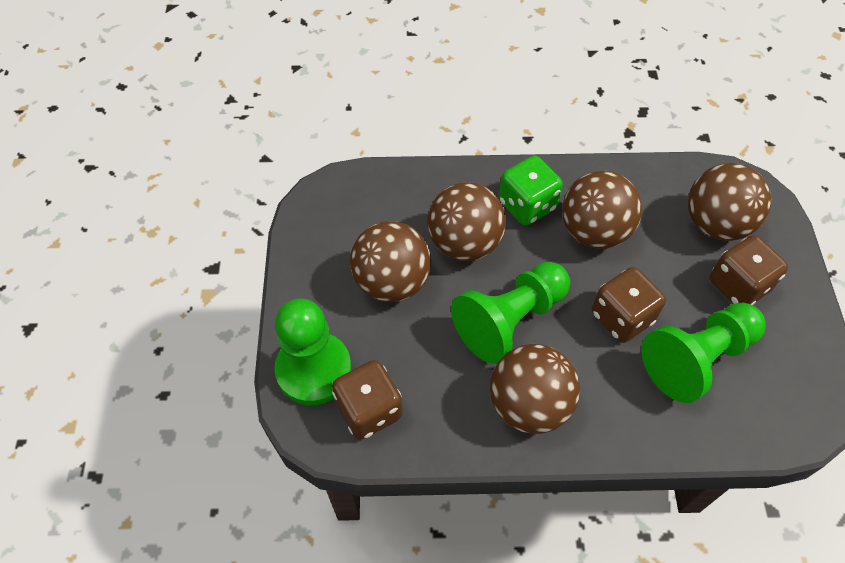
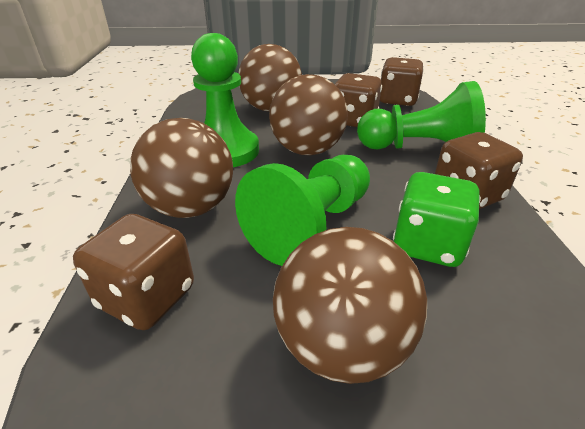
brown ball: [350,221,431,302] [427,182,506,261] [490,344,580,434] [562,171,642,249] [688,163,771,241] = 5 -> [130,118,233,218] [238,44,302,112] [269,74,348,155] [273,227,427,384] = 4
brown dice: [332,360,402,440] [592,267,666,343] [709,235,788,305] = 3 -> [73,214,194,330] [335,73,382,127] [380,57,424,106] [435,132,523,209] = 4

